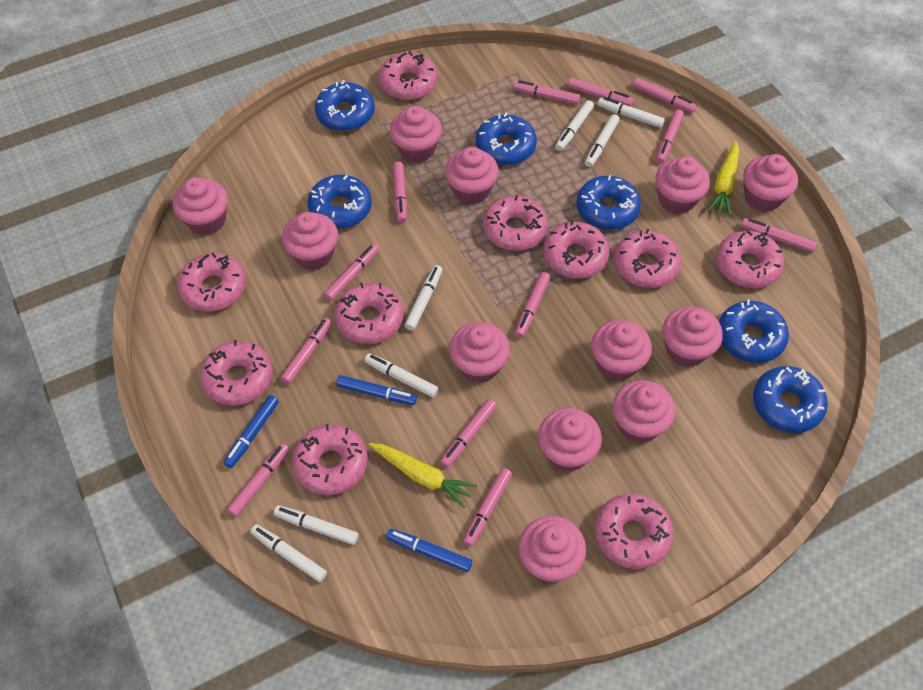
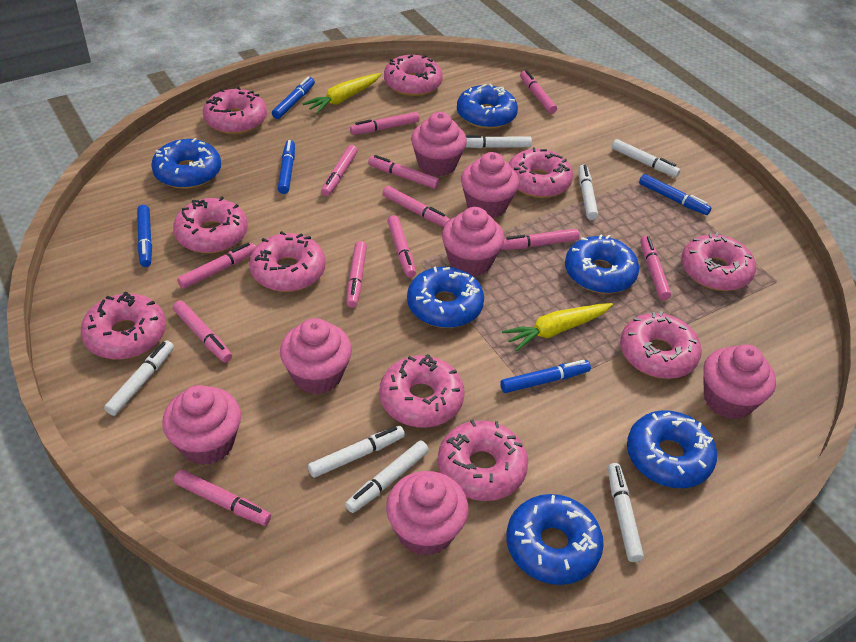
blue marker: [223,395,279,468] [336,375,417,405] [386,529,473,572] = 3 -> [137,205,152,267] [272,77,315,119] [278,140,295,194] [501,360,591,393] [639,174,711,215] = 5
pink cupcake: [173,177,228,235] [282,212,338,270] [390,106,442,163] [445,147,499,204] [450,322,510,383] [519,516,586,583] [538,408,602,472] [591,320,652,381] [613,380,675,443] [655,156,710,214] [662,306,723,367] [743,154,798,212] = 12 -> [162,385,241,465] [280,318,352,394] [386,471,469,556] [411,112,467,176] [442,207,504,276] [461,152,519,218] [703,344,776,420] = 7

